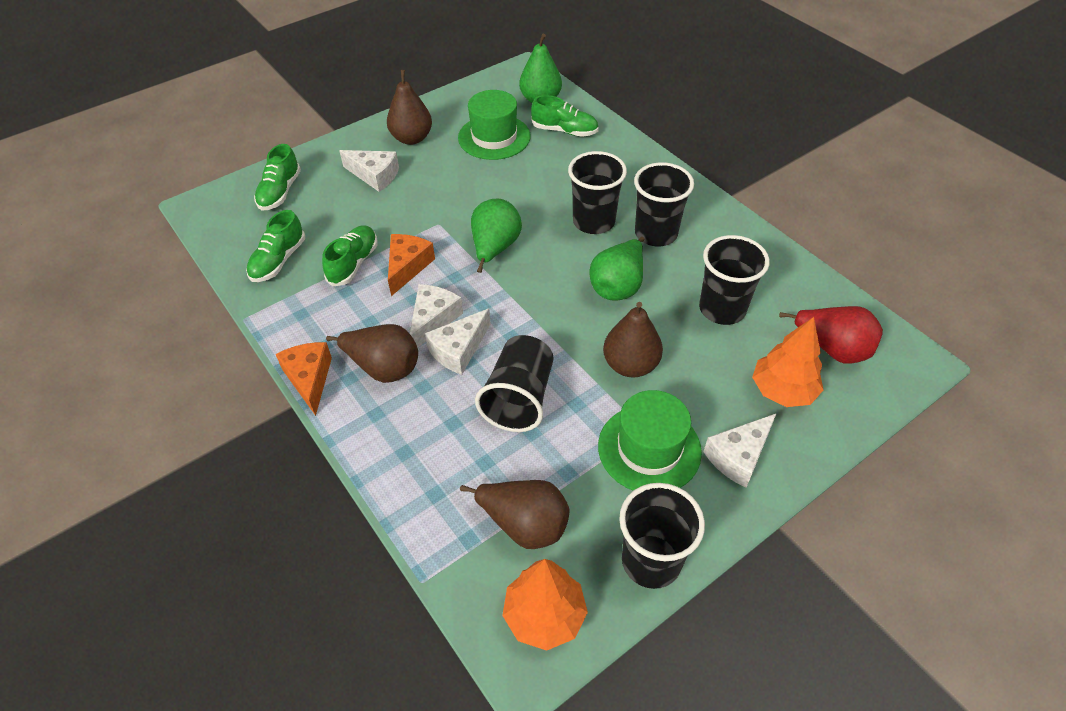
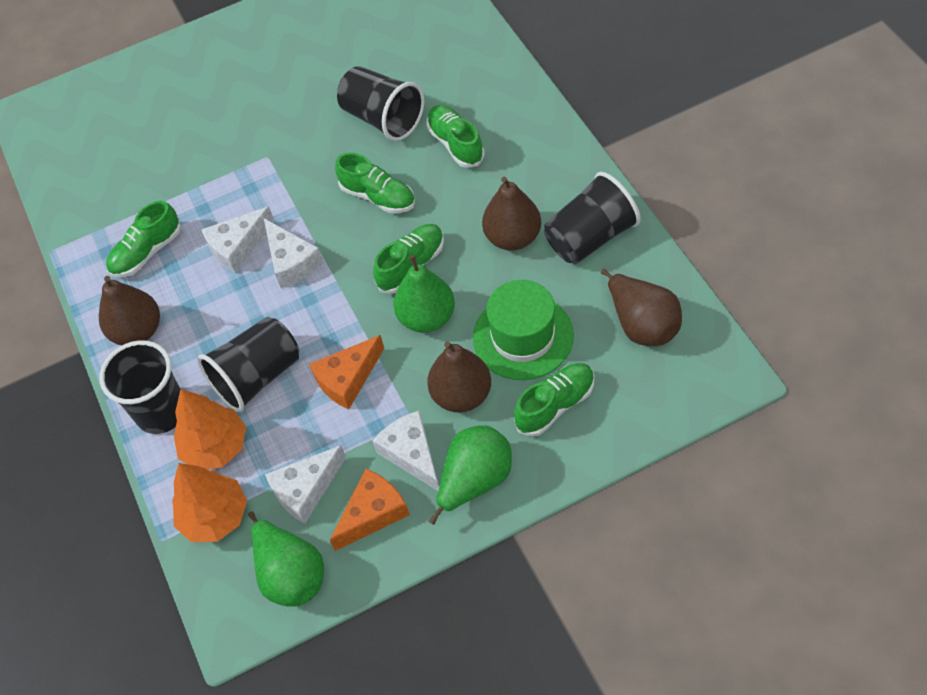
black cup: [475,335,553,432] [568,151,627,234] [619,483,705,589] [634,162,694,246] [699,235,770,325] = 5 -> [99,340,180,434] [197,317,299,412] [337,66,424,141] [544,172,641,264] = 4
green hat: [458,90,531,160] [598,390,702,491] = 2 -> [473,280,574,380] = 1
green shoe: [246,210,305,282] [254,144,301,211] [322,225,378,287] [531,95,599,137] = 4 -> [106,201,181,277] [335,153,415,213] [373,224,444,294] [426,105,485,168] [514,363,594,437] = 5
red pear: [779,306,883,364] = 1 -> none = 0

